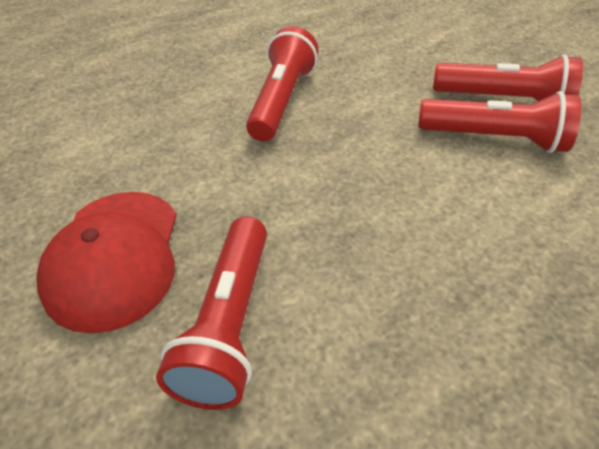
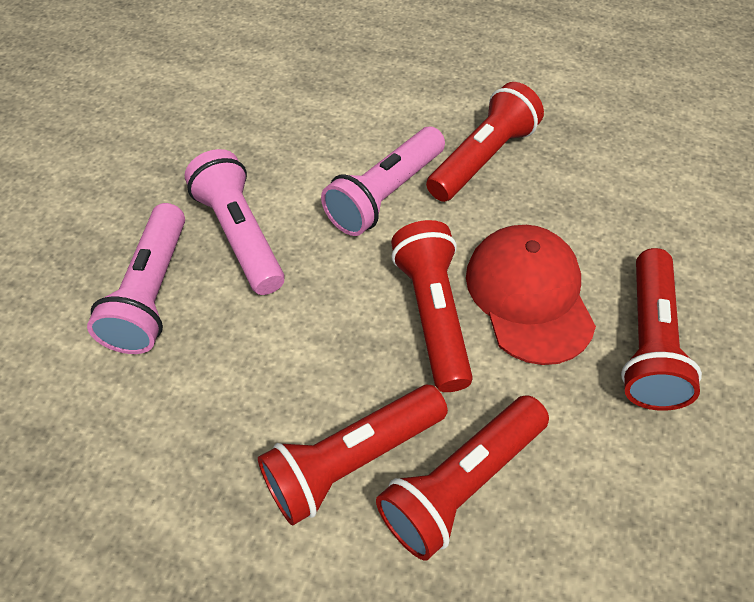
pink flashlight: none = 0 -> [87,203,185,354] [184,149,285,295] [321,127,445,236] = 3
red flashlight: [156,216,267,410] [246,26,319,142] [418,91,581,153] [433,54,583,101] = 4 -> [258,385,448,526] [376,395,549,561] [391,220,473,392] [426,82,544,202] [621,248,702,411] = 5

